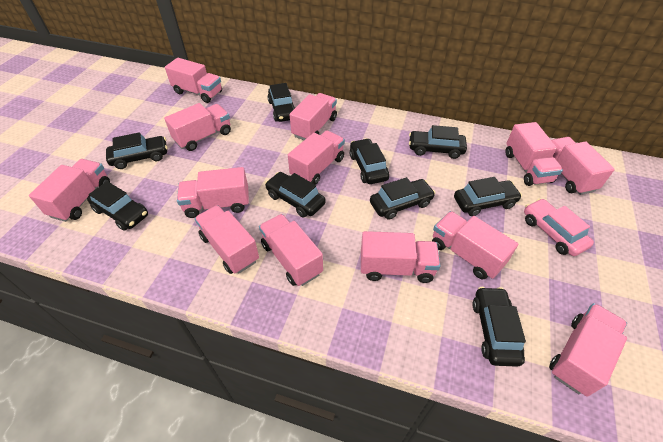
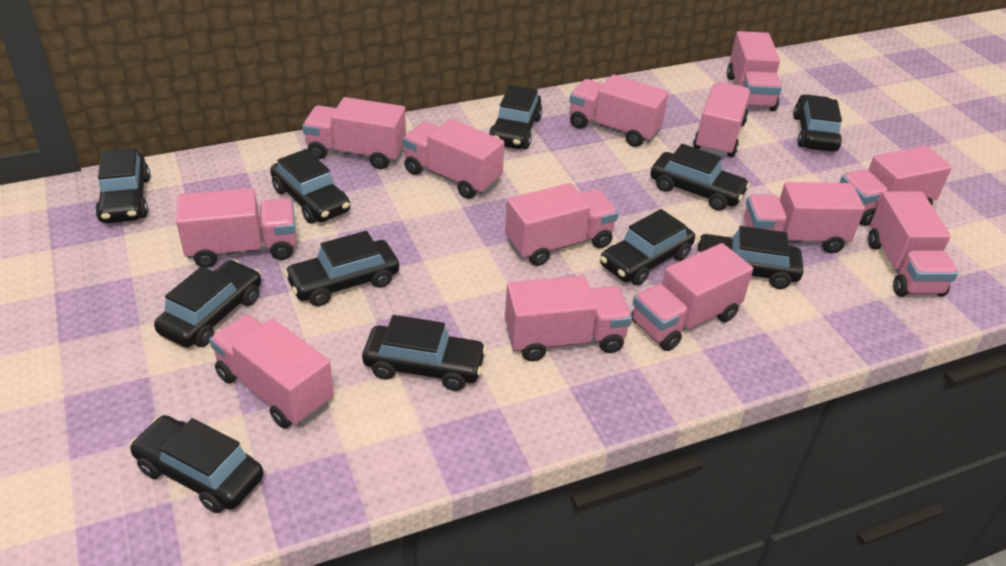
black car: [87,181,148,231] [106,132,167,169] [265,172,326,217] [268,83,295,122] [350,138,389,184] [370,177,435,219] [409,125,467,159] [454,177,522,216] [473,287,526,367] = 9 -> [95,148,150,223] [129,415,264,513] [154,260,261,347] [270,149,350,224] [284,231,399,306] [362,315,487,391] [489,85,542,149] [600,209,695,286] [650,144,750,211] [697,226,803,289] [793,94,842,152] = 11
pink car: [524,198,594,256] = 1 -> none = 0

